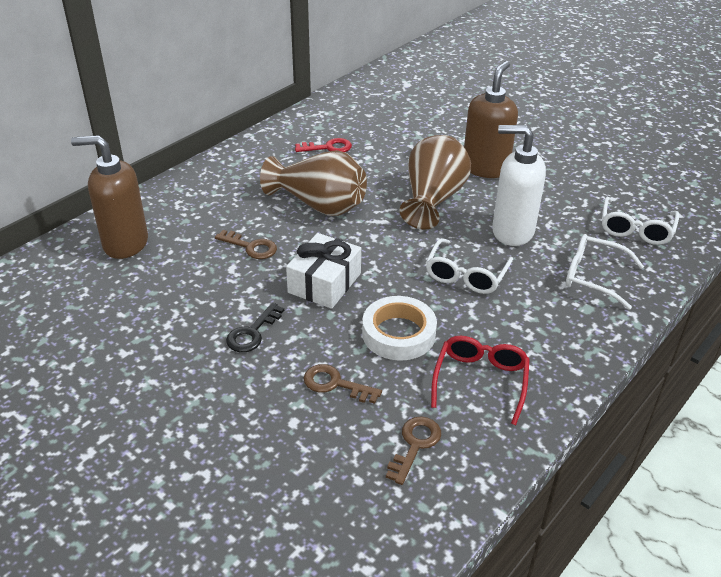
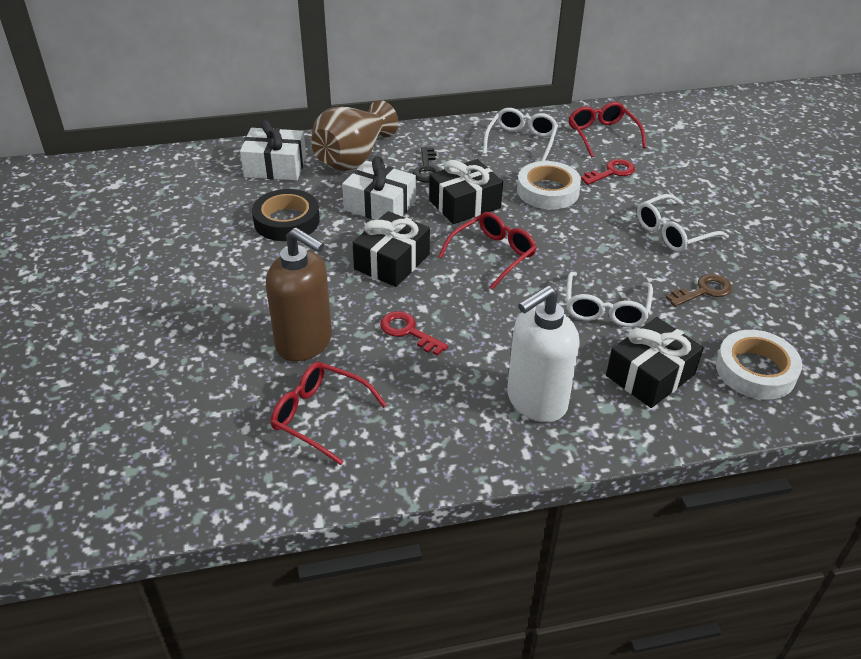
black gift: none = 0 -> [352,211,430,287] [429,159,503,224] [606,317,704,408] = 3
black tape: none = 0 -> [252,189,320,241] = 1
brown key: [215,230,277,259] [304,364,382,404] [386,416,441,485] = 3 -> [666,274,732,307] = 1
brown soap dispenser: [71,135,148,259] [464,61,518,178] = 2 -> [266,227,332,362] = 1
brown vase: [260,150,367,216] [400,135,471,230] = 2 -> [311,100,399,171] = 1
red glasses: [431,336,530,425] = 1 -> [271,362,387,465] [438,212,537,290] [569,102,646,158] = 3
red key: [295,138,352,152] = 1 -> [380,311,448,356] [580,159,635,185] = 2
white gift: [286,233,361,309] = 1 -> [240,120,306,181] [342,156,416,220] = 2
white tape: [362,296,437,360] = 1 -> [517,161,581,210] [716,330,802,400] = 2

